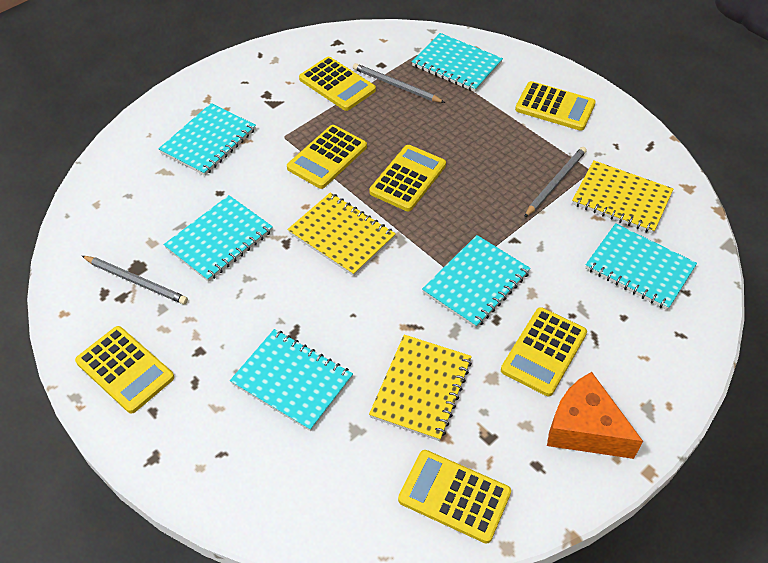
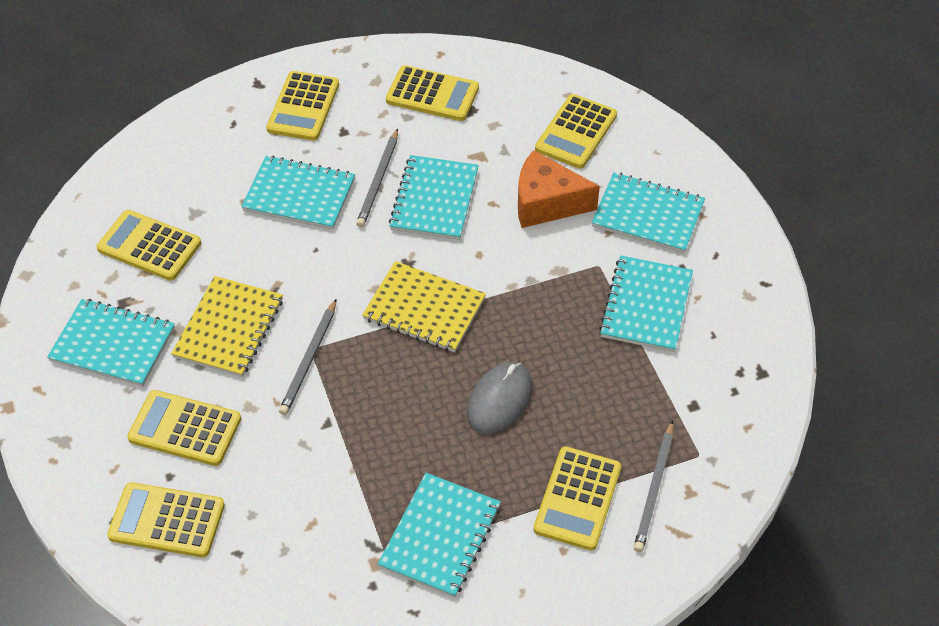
grey mouse: none = 0 -> [467,362,533,434] = 1
yellow notebook: [287,193,396,276] [369,335,472,441] [572,160,673,234] = 3 -> [171,276,283,377] [362,261,486,352] = 2

